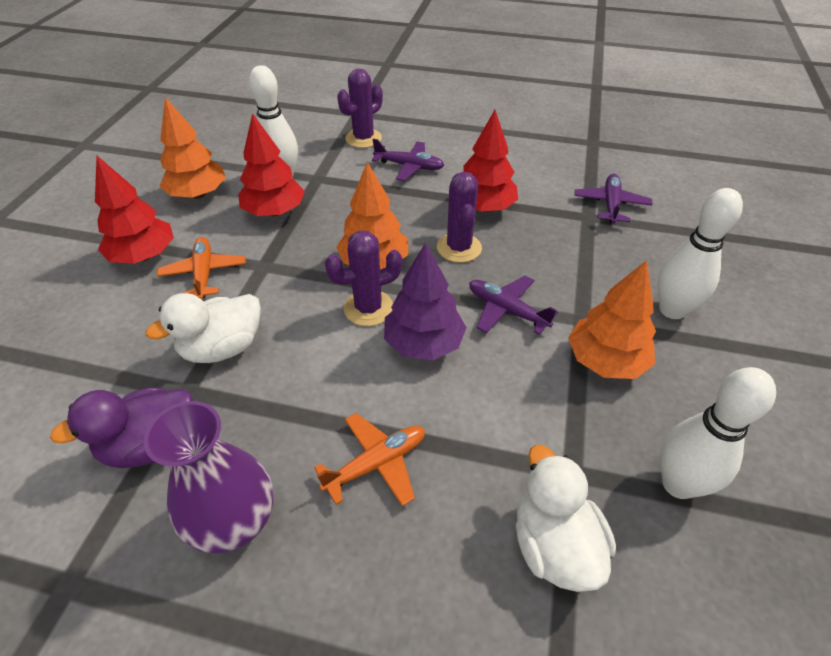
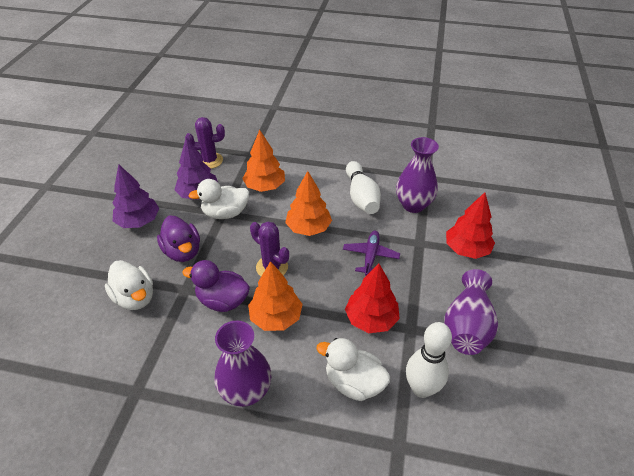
orange plane: [157,237,246,299] [314,413,425,506] = 2 -> none = 0
purple cactus: [325,231,402,326] [337,68,383,148] [437,172,482,263] = 3 -> [185,117,225,169] [250,222,289,276] = 2
purple duck: [50,387,193,468] = 1 -> [157,216,200,262] [183,260,250,312] = 2
purple plane: [372,139,444,181] [469,276,558,335] [574,174,653,224] = 3 -> [343,231,400,276] = 1
purple tree: [384,243,467,360] = 1 -> [113,164,159,228] [174,138,218,200] = 2
purple vase: [144,401,273,553] = 1 -> [214,321,272,407] [396,137,439,213] [444,269,498,355] = 3
red tree: [95,156,174,264] [238,113,305,216] [464,110,518,212] = 3 -> [345,263,400,333] [446,192,495,259] = 2
white bowling pin: [249,65,298,179] [658,188,743,319] [660,367,776,499] = 3 -> [346,161,381,214] [406,322,452,398] = 2
white duck: [145,293,261,363] [516,445,616,592] = 2 -> [105,260,153,310] [188,179,249,219] [316,338,390,401] = 3

